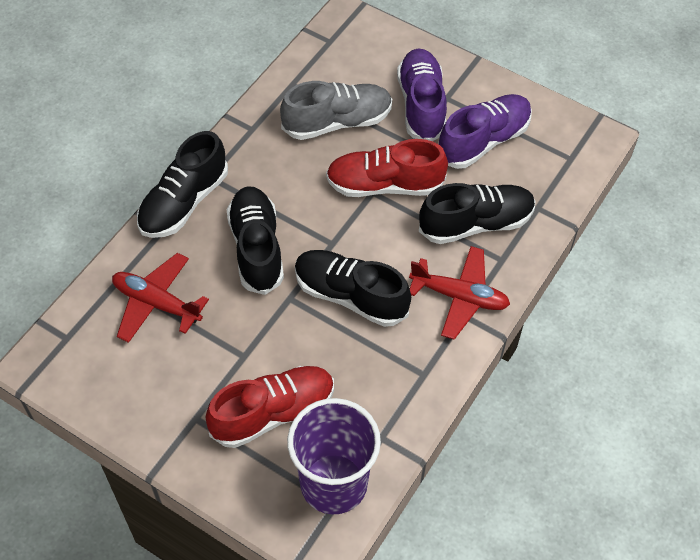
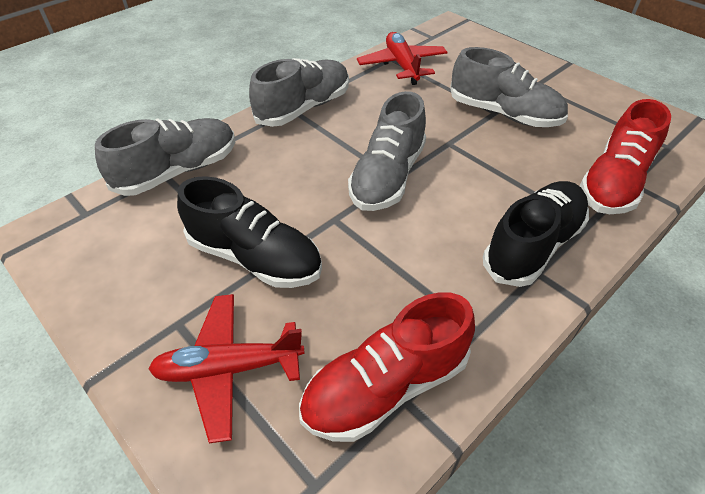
black shoe: [137,131,228,238] [227,186,284,295] [295,250,411,327] [419,183,535,244] = 4 -> [177,176,322,288] [483,181,589,287] = 2
grey shoe: [280,81,392,140] = 1 -> [95,118,235,196] [249,58,349,127] [348,91,426,211] [450,47,568,127] = 4
purple cup: [287,398,381,514] = 1 -> none = 0
purple shoe: [397,49,447,141] [438,94,532,169] = 2 -> none = 0

